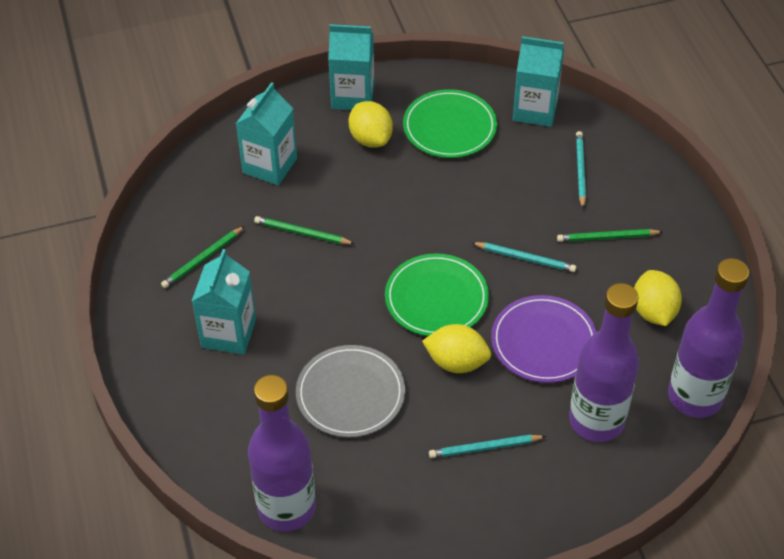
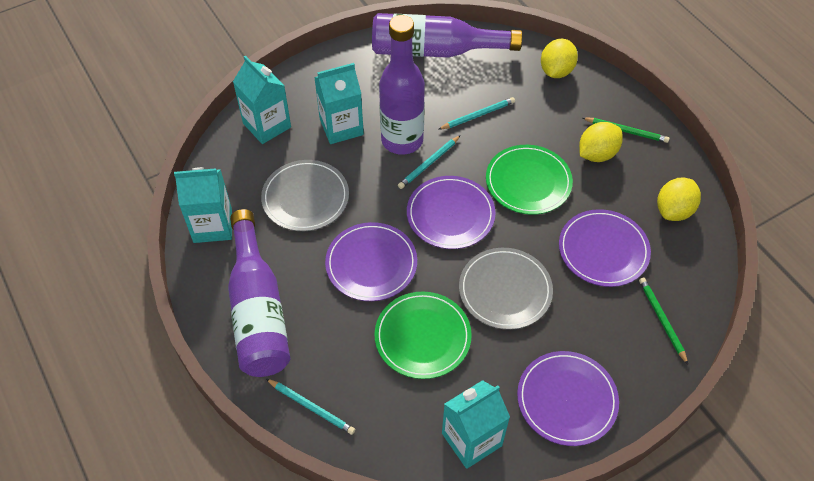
green pencil: [161,226,245,288] [254,216,355,244] [557,229,663,242] = 3 -> [583,117,670,143] [639,277,688,365] = 2
grey plate: [296,345,405,438] = 1 -> [261,160,349,231] [459,248,553,330] = 2
purple plate: [491,295,597,383] = 1 -> [325,222,417,301] [407,176,495,249] [517,351,619,446] [559,209,651,287] = 4

